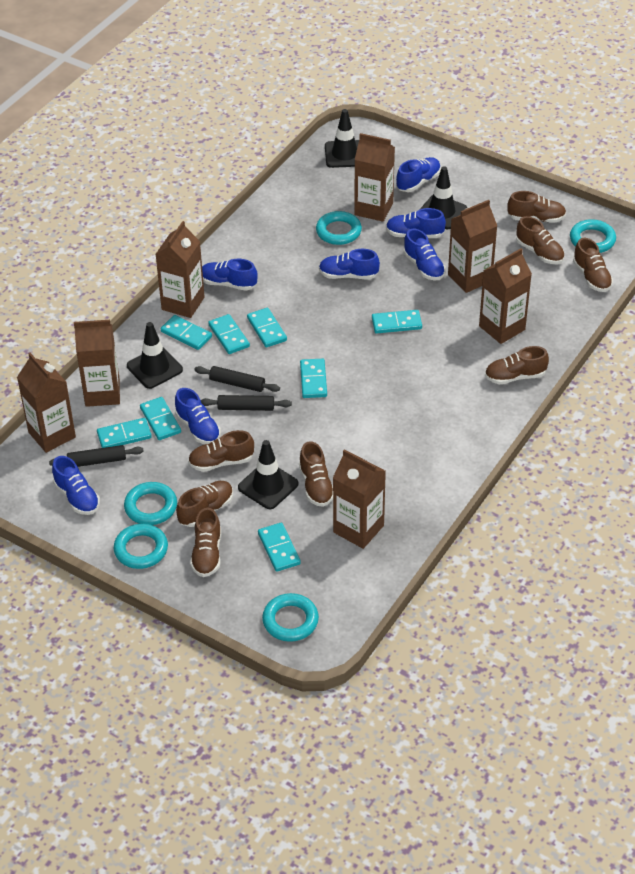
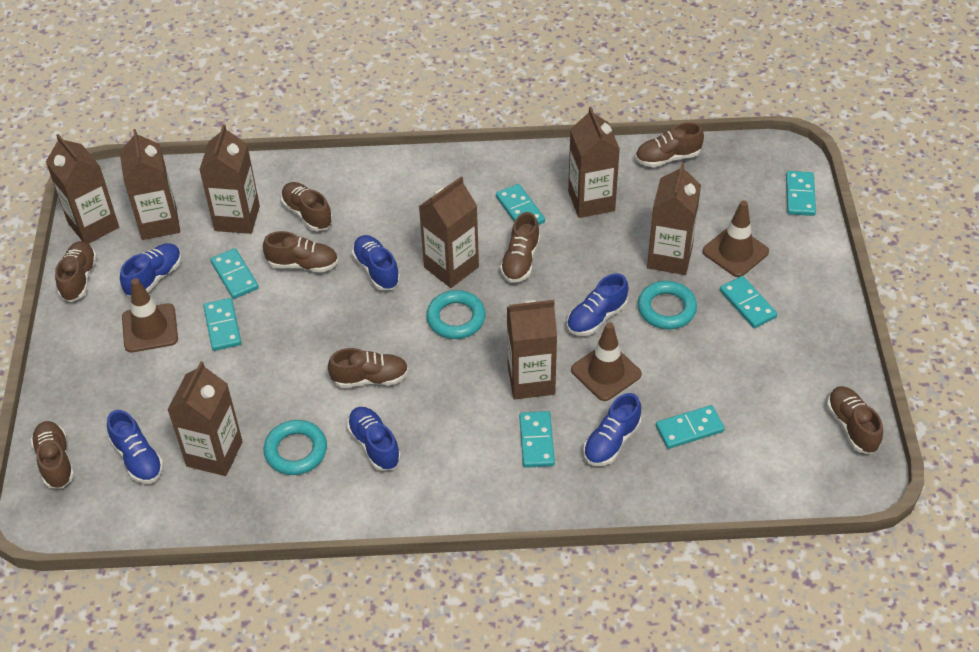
black rolling pin: [49,445,144,467] [194,366,280,392] [201,395,292,411] = 3 -> none = 0
black traffic cone: [127,322,183,389] [238,440,299,509] [325,109,359,168] [419,166,467,229] = 4 -> none = 0
blue shoe: [52,456,100,515] [175,388,221,444] [202,259,258,291] [319,249,380,279] [386,208,446,238] [396,157,441,192] [404,229,445,280] = 7 -> [107,410,164,484] [120,243,181,297] [347,407,401,471] [352,235,400,290] [567,273,628,336] [583,393,641,466] = 6
brown carton: [17,353,76,453] [74,320,120,407] [155,221,205,318] [333,449,386,549] [354,133,395,222] [448,200,497,293] [479,248,532,344] = 7 -> [46,134,119,244] [120,129,180,240] [167,361,243,476] [199,124,260,234] [419,176,479,288] [507,300,557,399] [568,107,620,218] [647,163,701,275] = 8
brown traffic cone: none = 0 -> [122,278,178,353] [571,322,642,401] [702,200,769,277] = 3
turquoise domino: [97,418,152,448] [140,397,181,440] [161,315,212,350] [208,314,250,354] [247,308,287,347] [258,522,301,572] [300,359,327,398] [372,310,422,333] = 8 -> [203,298,242,351] [210,248,259,299] [496,184,545,225] [519,411,555,468] [656,405,725,449] [720,276,777,328] [786,171,816,216] = 7
turquoise ring: [114,524,168,569] [124,482,177,525] [262,593,319,642] [316,211,362,245] [570,219,616,253] = 5 -> [264,420,327,475] [426,290,486,339] [638,281,697,329] = 3

